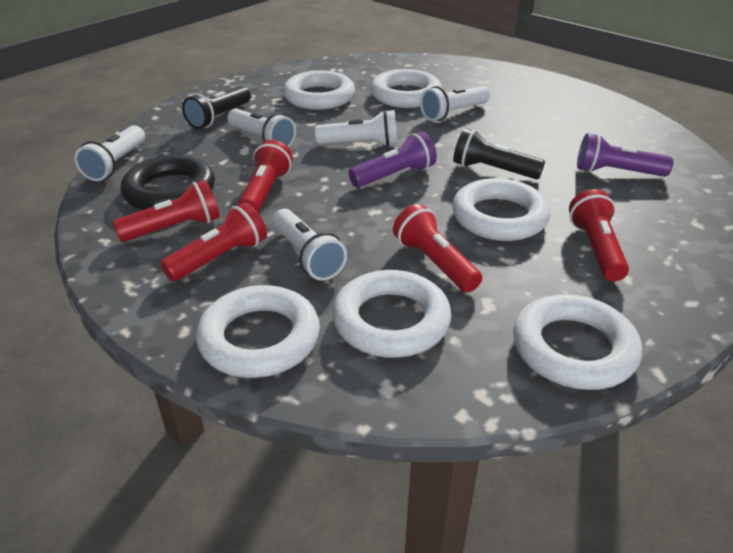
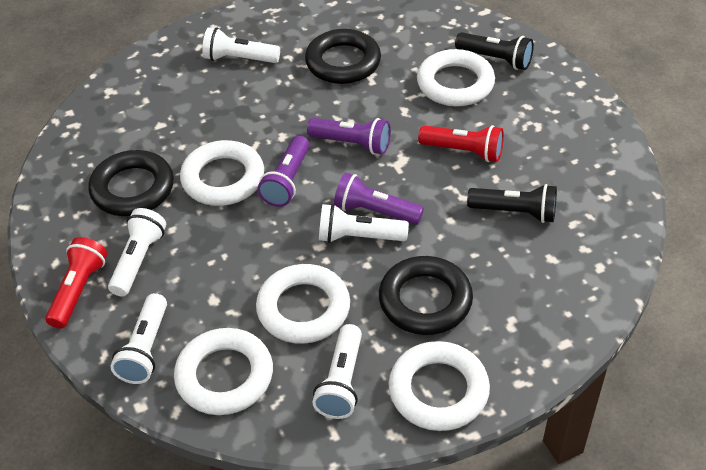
black ring: [121,155,215,210] = 1 -> [88,150,174,216] [305,29,381,84] [379,256,473,335] = 3
purple flashlight: [348,131,437,188] [577,133,673,177] = 2 -> [257,136,310,207] [307,118,391,154] [334,173,424,225] = 3
red flashlight: [113,180,220,242] [160,202,267,281] [238,140,293,213] [393,204,482,292] [569,189,629,281] = 5 -> [45,237,107,329] [418,125,504,162] = 2
white ring: [196,285,320,378] [283,70,355,110] [332,270,451,358] [370,69,442,108] [452,178,551,241] [513,294,642,390] = 6 -> [174,328,273,415] [180,140,264,206] [256,264,350,344] [388,341,490,431] [417,49,495,106] = 5

